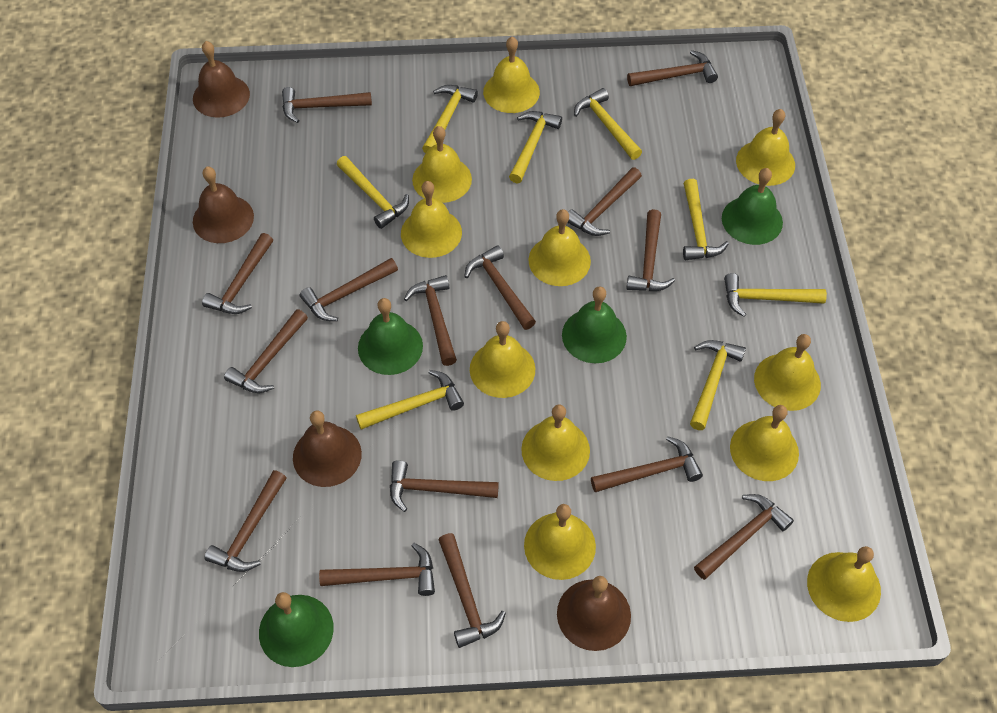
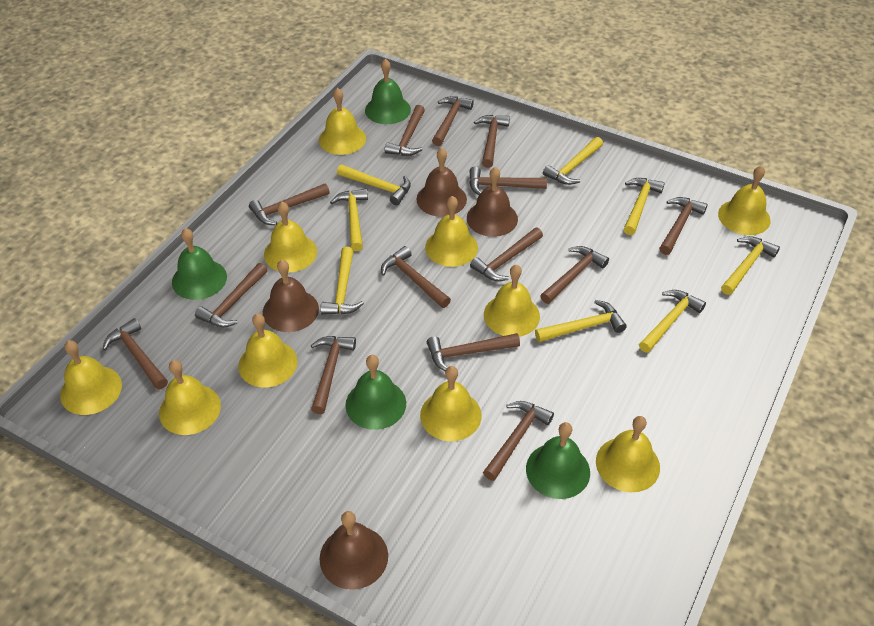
brown hammer: [202,233,273,314] [204,470,287,572] [224,309,308,393] [282,87,372,123] [300,258,398,321] [319,543,435,596] [390,460,499,512] [404,275,457,366] [439,533,506,648] [464,245,536,330] [567,167,642,236] [591,436,703,492] [626,209,675,291] [627,50,718,86] [694,494,794,580] = 15 -> [102,318,168,390] [195,263,268,327] [249,183,330,225] [311,336,356,414] [381,246,451,308] [385,105,425,156] [427,333,520,371] [432,97,474,146] [469,167,547,195] [470,228,543,281] [474,115,510,168] [483,401,554,481] [540,246,609,304] [659,197,708,255] = 14
yellow bell: [401,181,462,258] [412,126,472,203] [470,321,535,398] [483,37,540,113] [521,404,590,481] [524,504,596,580] [528,209,591,286] [730,405,799,481] [736,109,795,186] [754,334,821,411] [807,546,881,622] = 11 -> [60,340,122,415] [159,360,221,435] [238,314,298,387] [264,202,317,273] [319,88,366,155] [420,366,482,441] [425,196,478,267] [484,264,540,337] [596,416,660,492] [718,165,771,235] = 10

